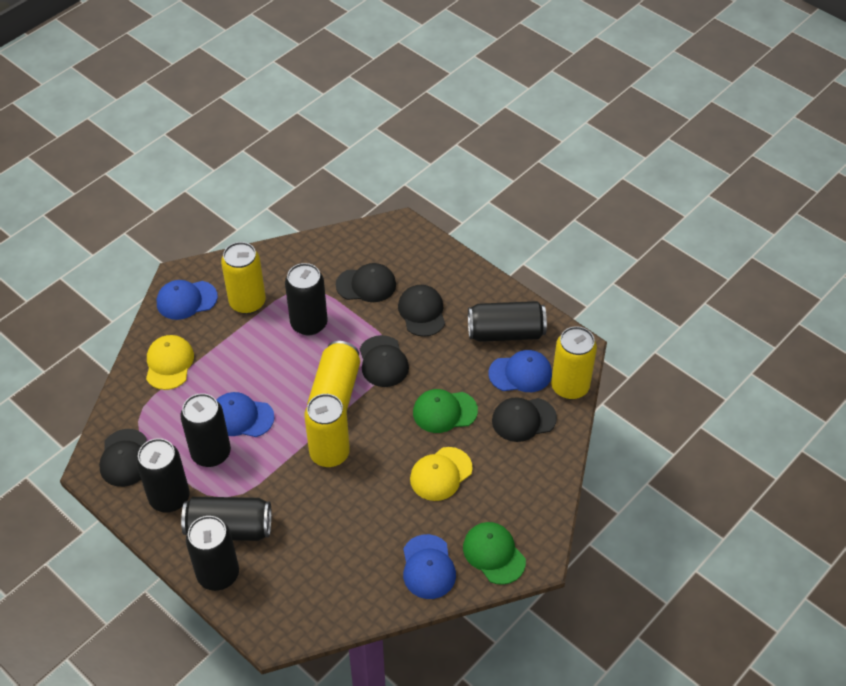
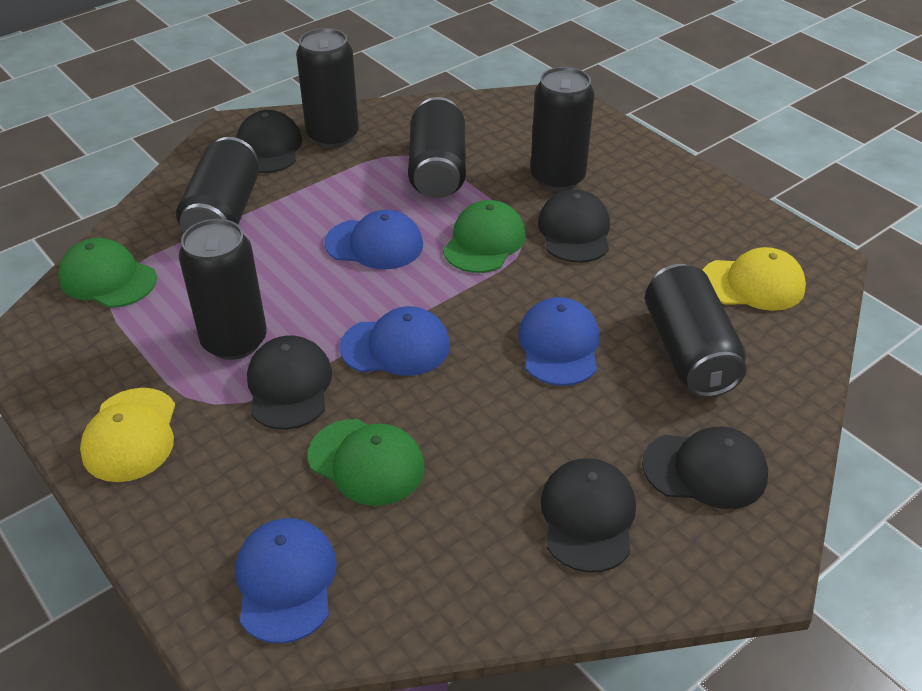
green cap: [413,389,478,433] [463,522,526,585] = 2 -> [58,238,157,308] [308,419,425,506] [443,200,525,273] = 3
yellow can: [221,242,266,314] [304,394,350,467] [307,341,360,411] [551,326,597,399] = 4 -> none = 0

